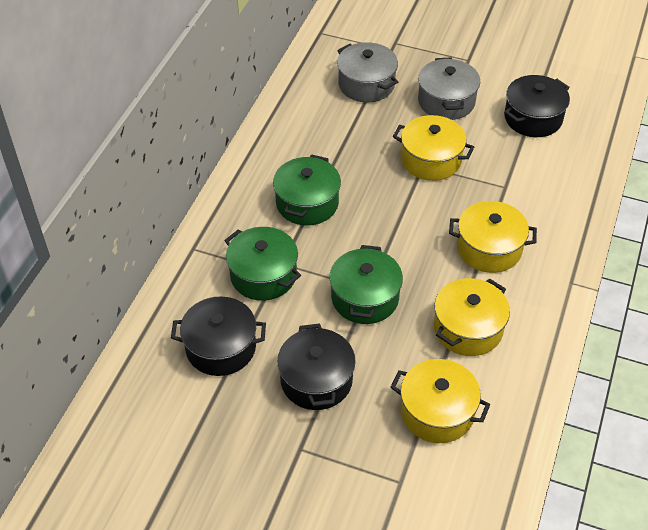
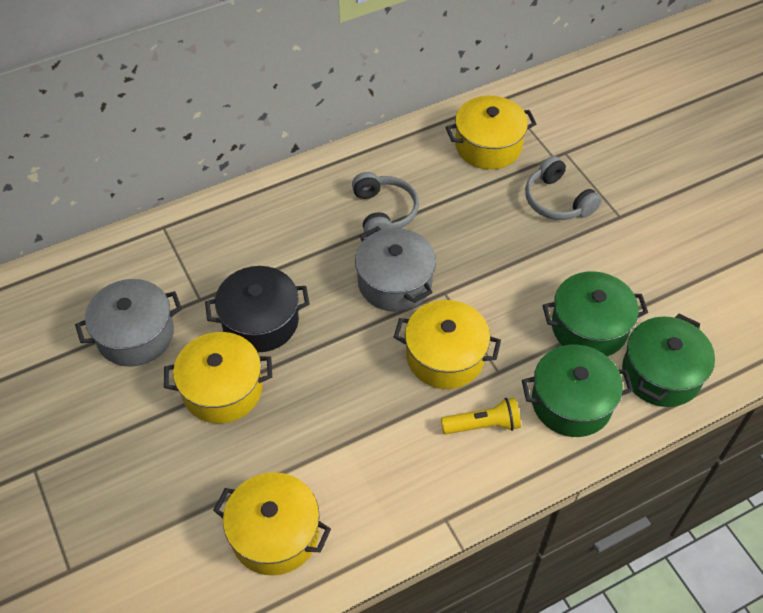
black pot: [171,296,266,376] [277,323,356,410] [504,75,570,137] = 3 -> [205,266,310,352] = 1
grey headphones: none = 0 -> [352,172,419,237] [525,156,602,220] = 2
yellow flashlight: none = 0 -> [441,397,521,434] = 1

